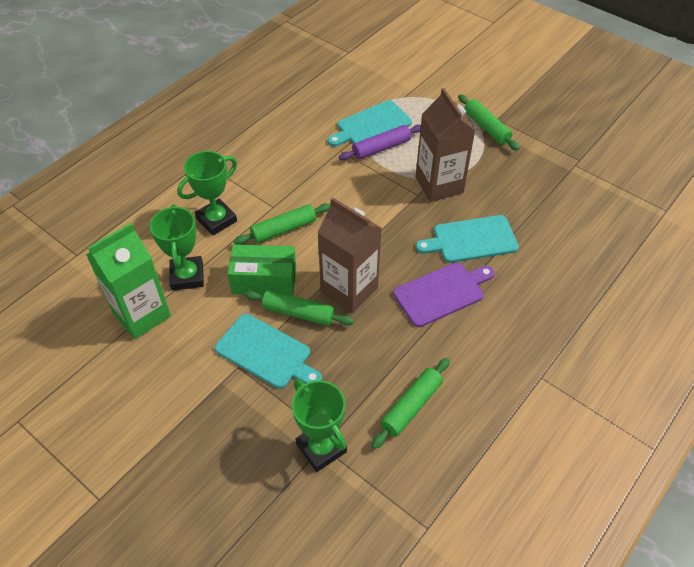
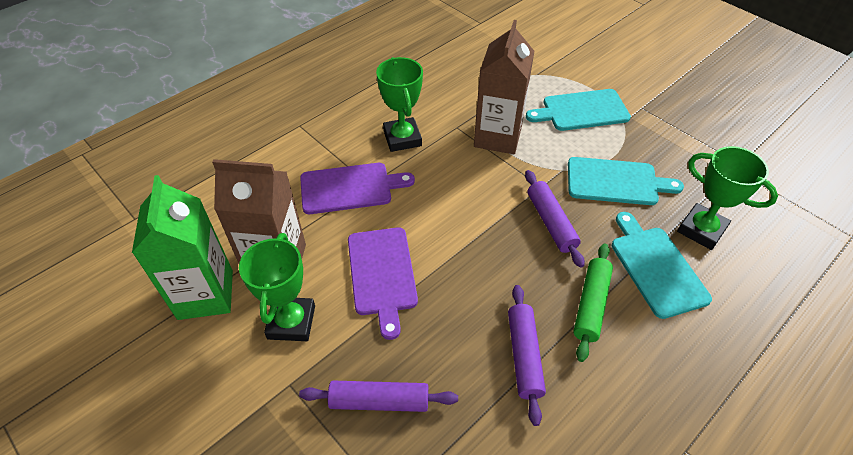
green box: [227,244,296,296] = 1 -> none = 0
green rolling pin: [234,203,331,245] [244,290,354,326] [372,358,450,449] [458,94,519,151] = 4 -> [573,243,613,362] = 1
purple cutting board: [393,263,494,327] = 1 -> [300,163,415,214] [348,227,418,340] = 2
purple rolling pin: [339,125,421,160] = 1 -> [299,380,458,412] [508,285,546,426] [525,170,585,268] = 3

